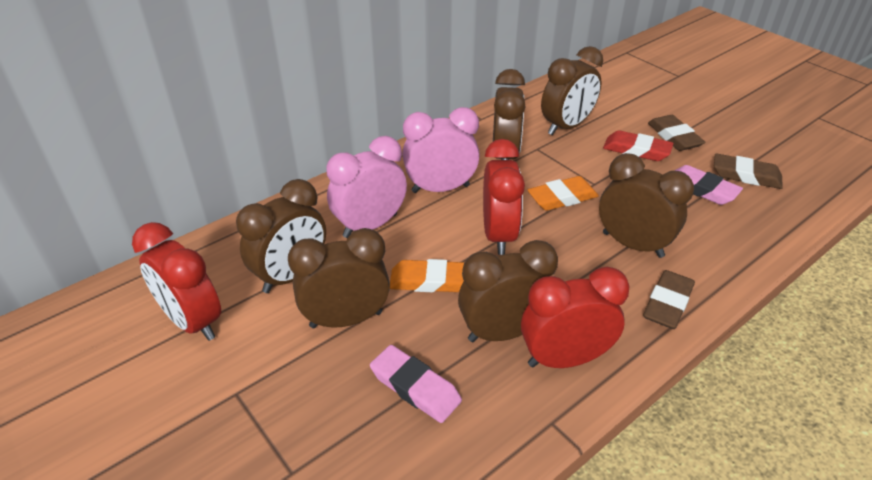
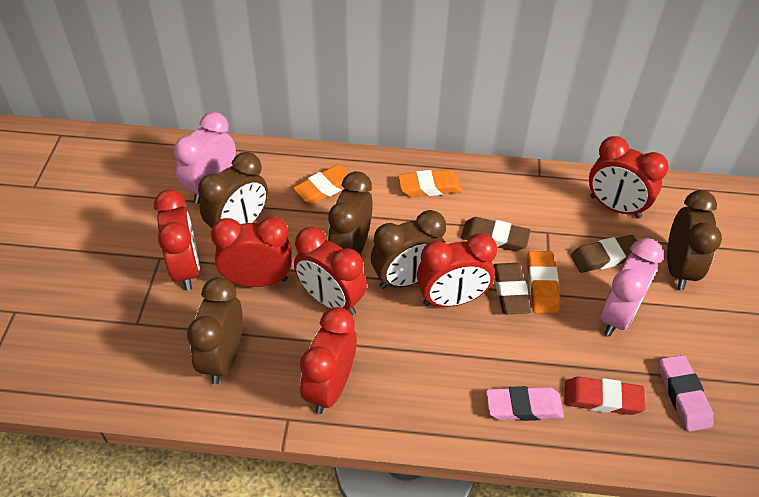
brown clock: [236,179,326,293] [288,228,390,328] [458,240,558,342] [493,69,526,160] [541,46,603,136] [599,153,694,258] = 6 -> [187,277,243,384] [198,152,268,228] [328,171,373,254] [371,210,446,289] [667,190,722,290] = 5
orange eraser: [390,259,465,292] [527,176,599,211] = 2 -> [293,165,349,204] [398,170,462,197] [527,251,561,314] = 3
red clock: [132,222,221,341] [483,139,525,255] [521,267,629,368] = 3 -> [154,189,200,290] [211,217,292,287] [294,227,367,315] [300,307,357,414] [417,233,497,307] [589,136,669,219] = 6

